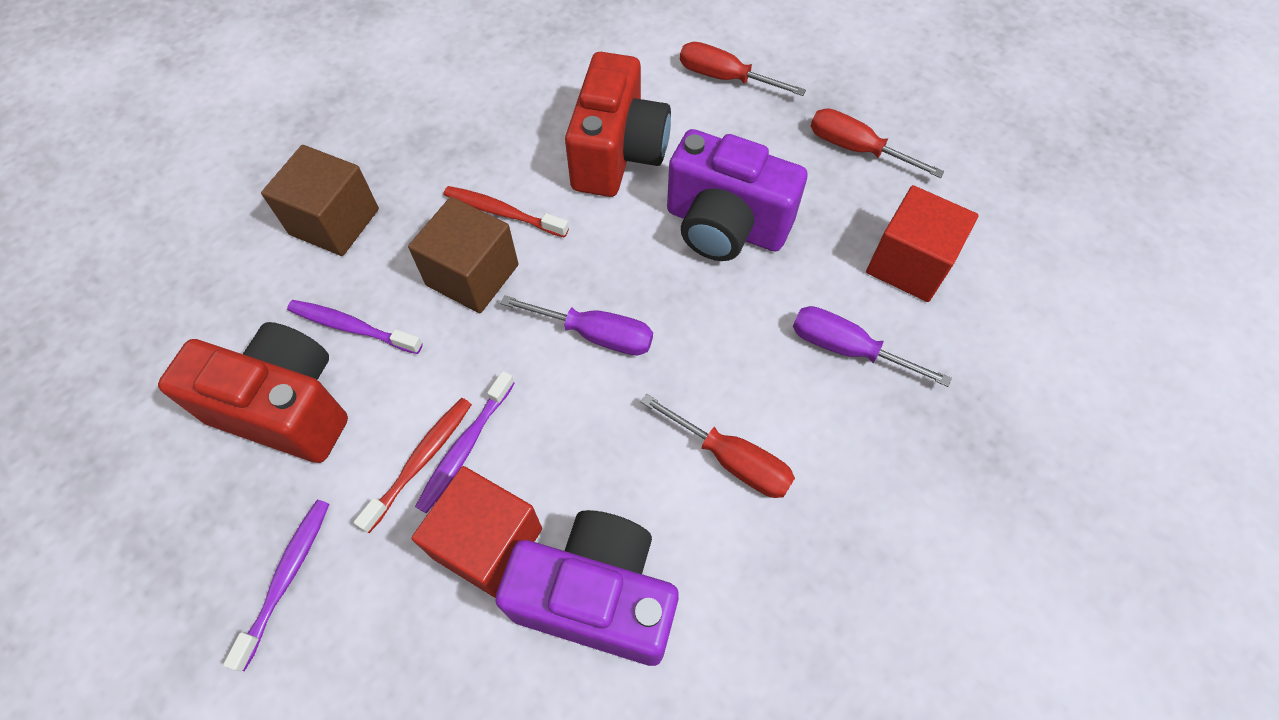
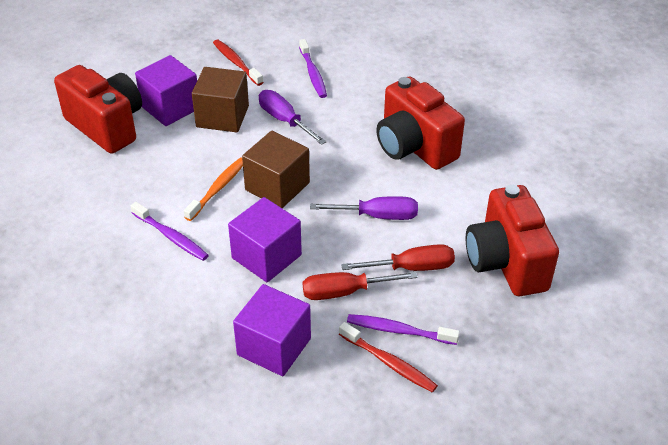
orange toothbrush: none = 0 -> [184,158,243,221] = 1
purple camera: [495,510,679,666] [667,129,808,261] = 2 -> none = 0
purple cube: none = 0 -> [135,55,197,126] [228,197,302,282] [233,284,311,376] = 3
red camera: [158,322,348,463] [565,52,671,197] = 2 -> [54,65,142,154] [376,76,465,170] [466,184,559,296] = 3
red cube: [412,466,542,598] [866,185,978,302] = 2 -> none = 0
red screwdriver: [641,394,795,498] [680,42,806,96] [811,108,945,178] = 3 -> [303,272,418,300] [341,244,455,271] = 2

